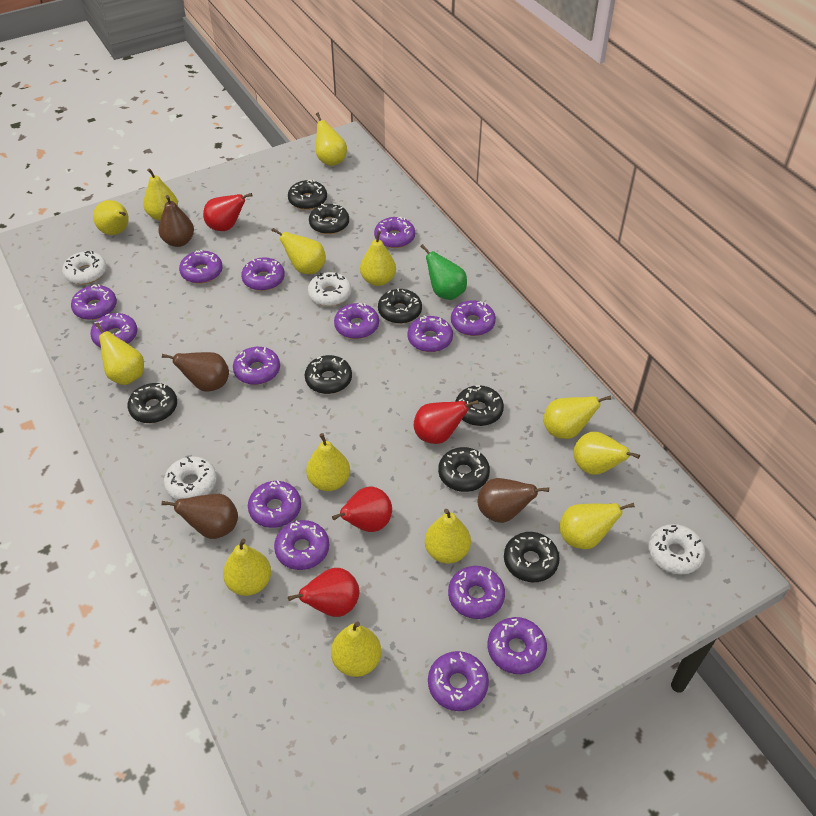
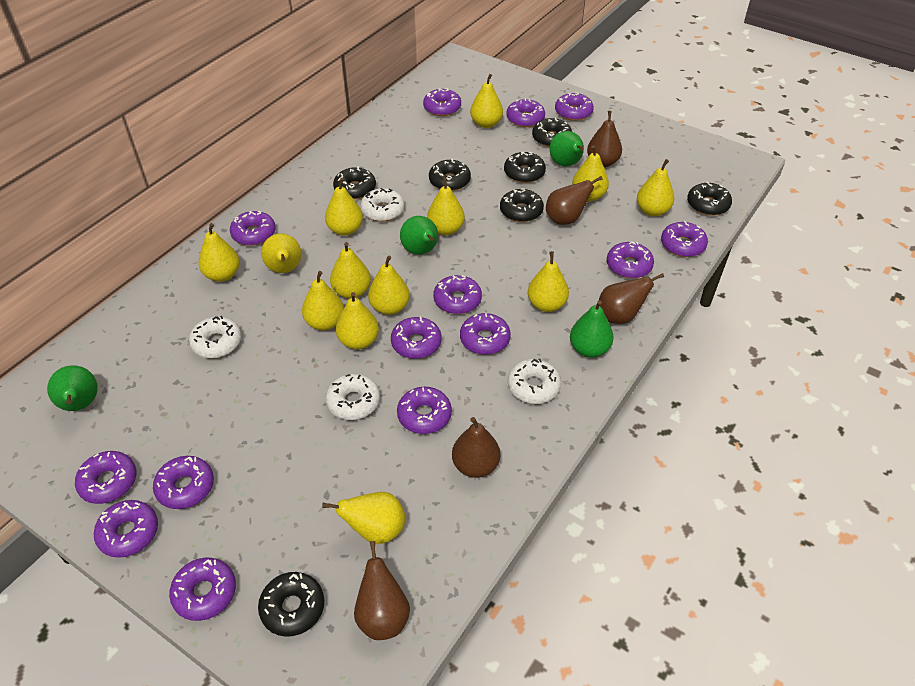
black donut: [128,383,177,423] [288,180,327,210] [305,355,352,394] [309,204,349,234] [378,288,422,324] [438,447,490,492] [455,385,504,426] [504,532,560,582] = 8 -> [258,572,324,637] [333,166,376,199] [429,159,471,191] [500,188,544,222] [504,152,546,183] [532,117,572,147] [687,182,732,216] = 7
brown pear: [158,195,194,247] [162,352,229,392] [162,494,238,539] [477,478,549,523] = 4 -> [354,541,410,640] [452,417,500,478] [546,176,603,225] [587,111,622,167] [599,273,664,324] = 5
green pear: [420,244,467,300] = 1 -> [47,365,98,411] [400,216,438,255] [550,131,584,167] [570,300,614,358] = 4
red pear: [203,193,252,231] [288,568,359,617] [332,487,392,532] [414,400,479,444] = 4 -> none = 0

